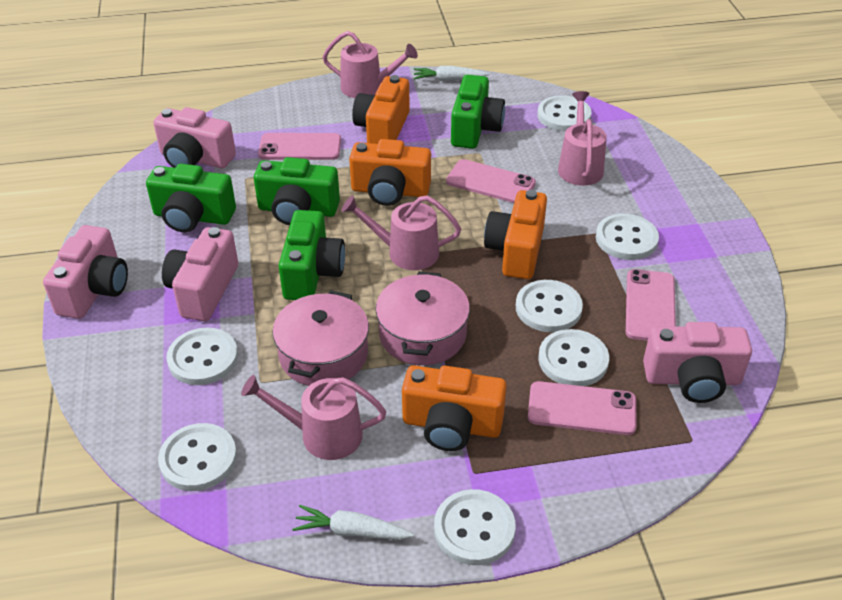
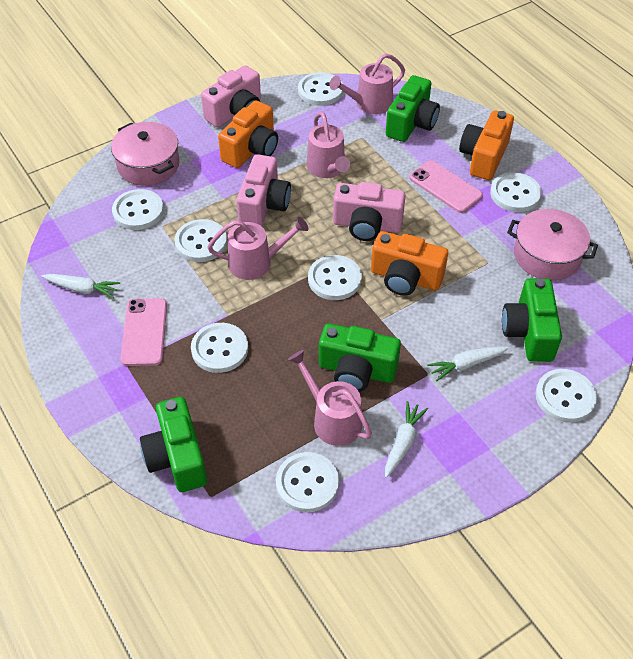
orange camera: [349,139,431,206] [352,75,410,144] [402,365,507,451] [484,190,547,279] = 4 -> [218,100,278,168] [371,231,448,295] [459,110,514,180] = 3
pink camera: [43,225,128,319] [153,107,236,168] [162,227,238,321] [643,322,752,403] = 4 -> [201,65,261,127] [236,154,291,226] [333,182,406,241] = 3
pink phone: [258,133,341,160] [446,159,536,203] [528,381,636,435] [626,269,676,341] = 4 -> [121,298,167,366] [409,160,483,213] = 2
white button: [158,423,237,491] [166,328,238,385] [434,489,516,565] [516,280,583,332] [537,95,591,131] [538,329,609,386] [596,214,659,260] = 7 -> [112,189,164,230] [175,219,227,262] [191,323,248,373] [276,452,339,513] [298,72,343,106] [308,255,362,300] [490,172,541,212] [535,369,597,423] = 8
white carrot: [292,505,414,540] [414,66,489,81] = 2 -> [42,274,120,298] [385,401,428,478] [427,347,509,381] = 3

